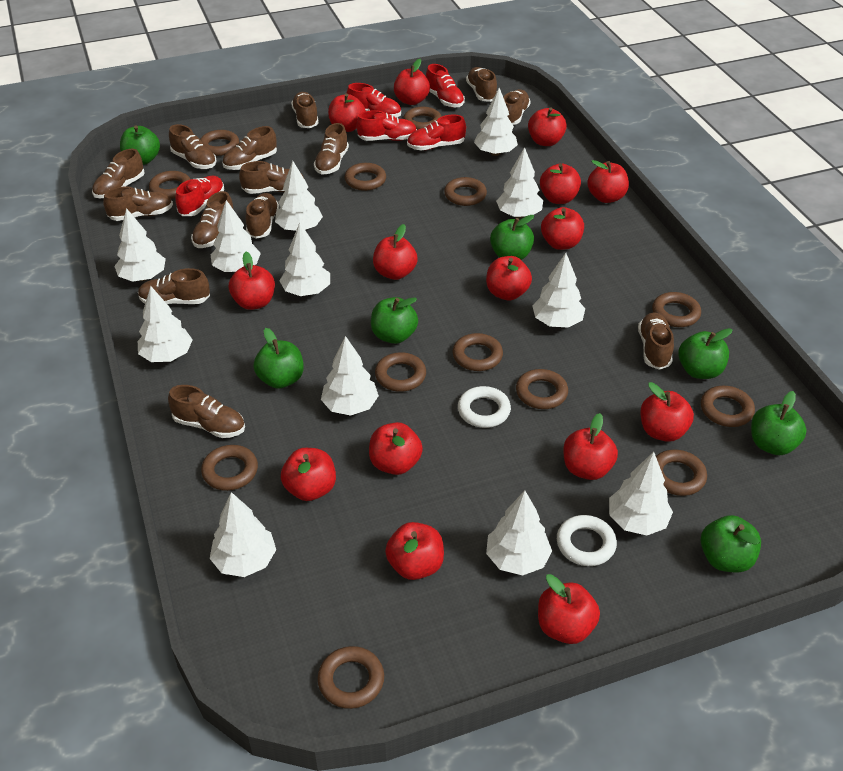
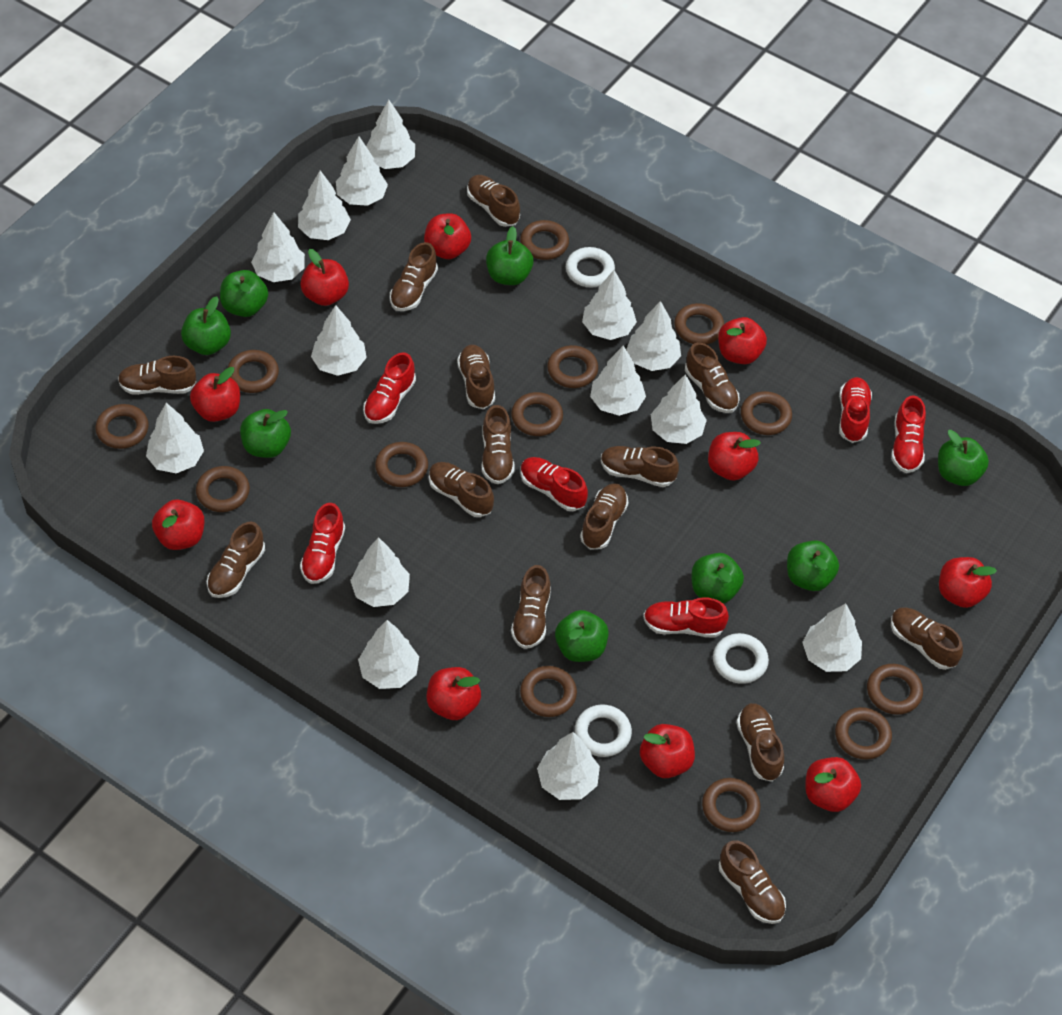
green apple: [120,125,160,165] [253,328,304,389] [371,297,418,344] [490,215,534,260] [678,328,733,379] [701,515,761,572] [751,391,807,455] = 7 -> [181,296,231,355] [220,270,268,317] [240,409,291,458] [486,226,533,285] [555,610,609,662] [692,553,744,603] [787,540,839,591] [938,430,989,486] = 8
red apple: [229,252,275,310] [281,448,336,501] [328,94,366,132] [369,422,423,475] [373,224,417,280] [385,522,444,580] [394,59,430,105] [486,256,532,300] [528,107,567,146] [538,574,600,644] [540,163,581,204] [541,207,584,250] [563,413,618,480] [587,160,629,203] [640,382,694,442] = 15 -> [152,499,204,550] [190,367,240,422] [300,249,349,306] [424,213,471,259] [427,667,481,720] [640,724,695,778] [708,432,761,480] [718,317,767,364] [805,757,861,812] [939,557,997,608] = 10
red shoe: [175,176,224,216] [346,83,401,117] [356,110,417,141] [407,115,466,150] [426,64,465,107] = 5 -> [300,503,345,584] [363,352,416,424] [521,457,588,511] [643,597,729,638] [839,377,872,443] [891,395,926,473] = 6
white ring: [458,386,511,428] [557,515,617,566] = 2 -> [566,247,615,287] [575,704,632,757] [713,633,769,684] = 3
white tree: [114,208,166,282] [138,286,192,362] [210,492,276,577] [211,200,261,272] [275,161,323,231] [279,223,330,296] [321,336,379,416] [474,88,518,156] [486,490,552,576] [496,147,543,218] [532,253,585,328] [609,452,673,535] = 12 -> [146,403,204,473] [251,212,305,282] [298,171,351,240] [311,305,367,376] [336,136,388,206] [350,537,410,607] [358,620,419,689] [366,100,415,169] [537,732,600,800] [582,270,637,340] [590,345,646,416] [626,301,681,371] [650,374,707,444] [802,603,862,672] = 14

